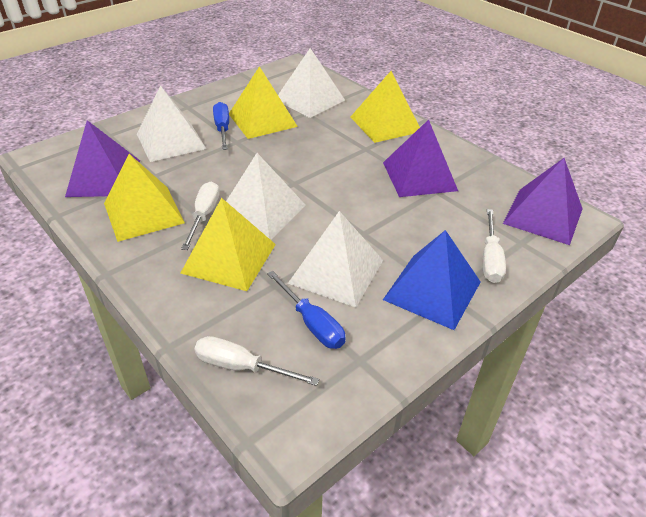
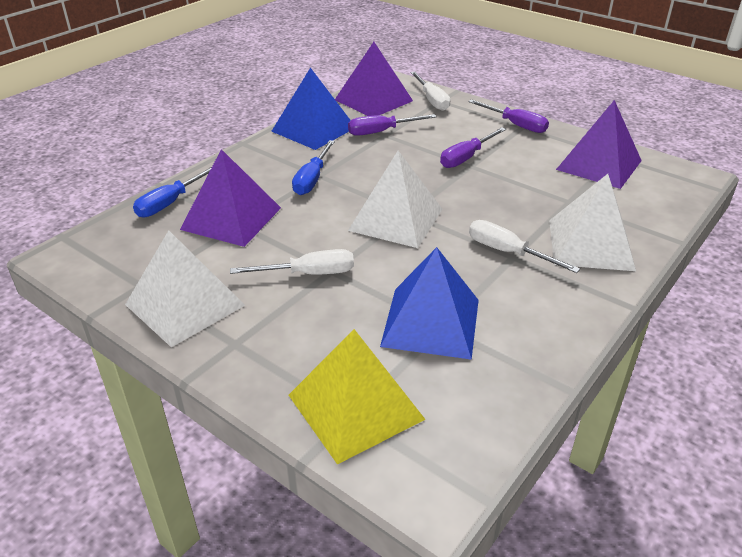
blue pyramid: [383,230,481,330] = 1 -> [271,67,351,150] [380,247,479,360] = 2
purple screwdriver: none = 0 -> [348,114,437,136] [440,127,506,168] [468,99,549,133] = 3
white pyramid: [137,86,206,162] [226,153,305,240] [278,48,345,118] [288,211,383,308] = 4 -> [125,230,245,347] [348,151,442,248] [549,174,636,271] = 3
yellow pyramid: [104,154,185,242] [181,198,276,291] [229,66,298,139] [351,71,420,143] = 4 -> [289,329,426,465] = 1

